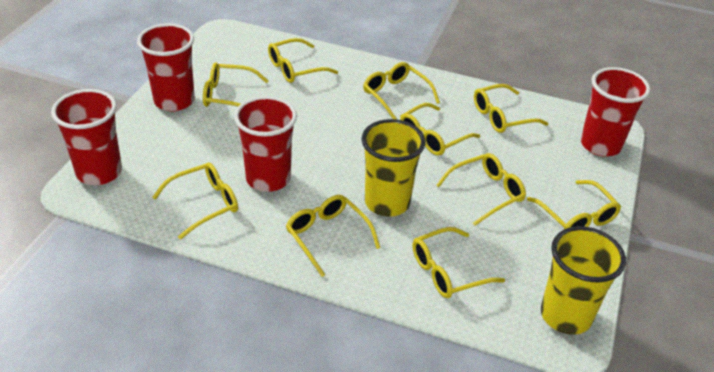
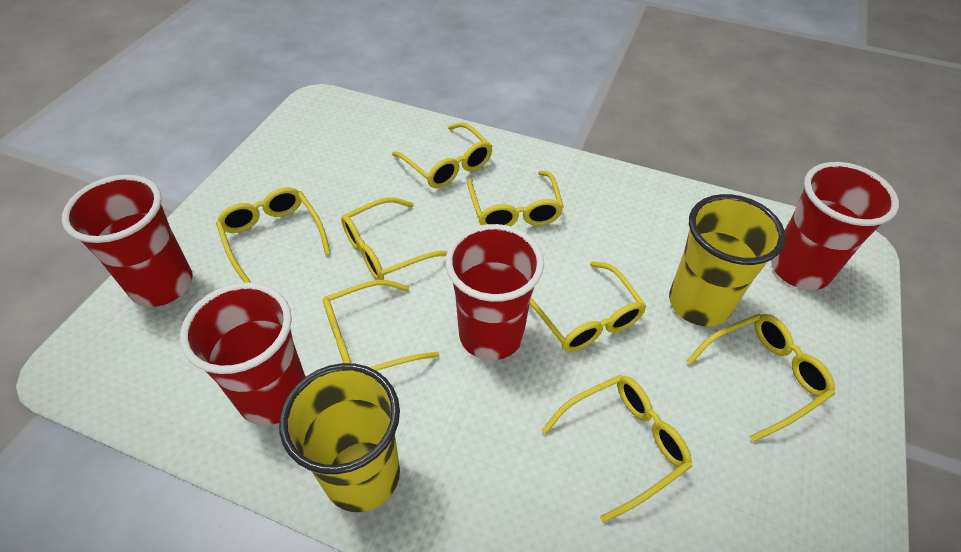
yellow glasses: [152,163,238,239] [203,63,269,107] [268,38,338,83] [286,195,380,277] [363,62,440,120] [400,103,480,155] [412,227,505,298] [436,153,526,226] [474,84,548,133] [527,180,621,229] = 10 -> [216,187,331,283] [323,280,439,371] [341,197,447,280] [392,122,492,188] [467,171,564,226] [530,261,646,352] [542,375,692,523] [687,314,835,442] = 8

